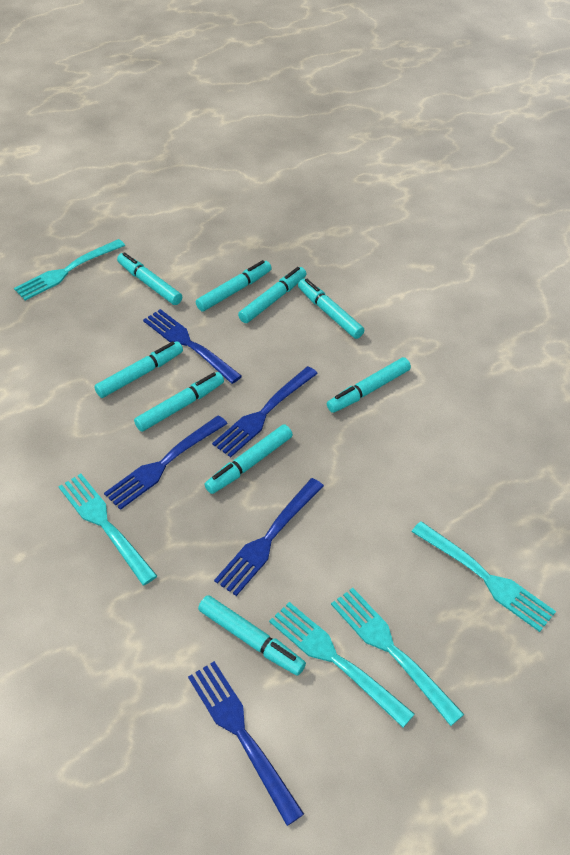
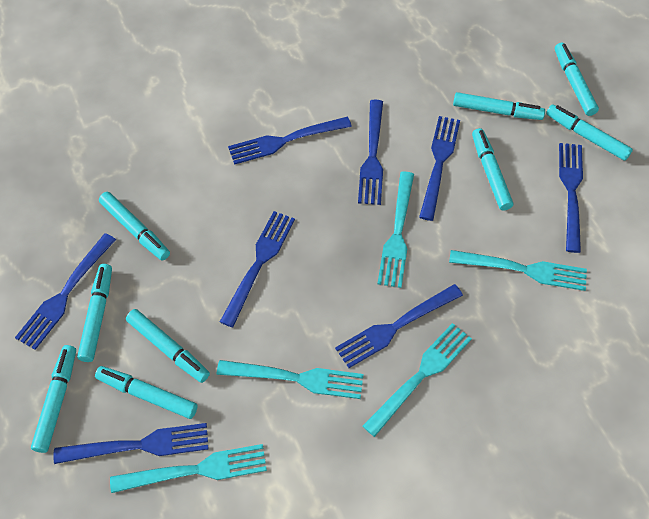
blue fork: [104,415,228,510] [143,309,242,384] [188,661,304,826] [212,366,318,457] [214,478,324,596] = 5 -> [15,233,116,350] [53,423,208,464] [220,211,295,327] [228,117,352,165] [335,284,463,368] [358,100,383,205] [419,116,460,221] [559,143,583,253] = 8

